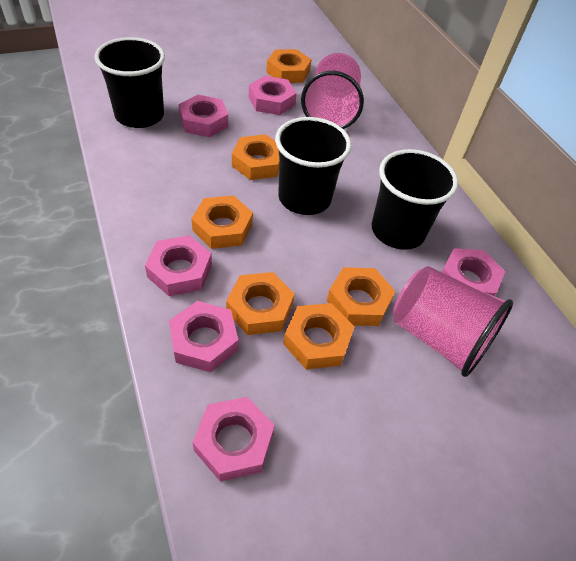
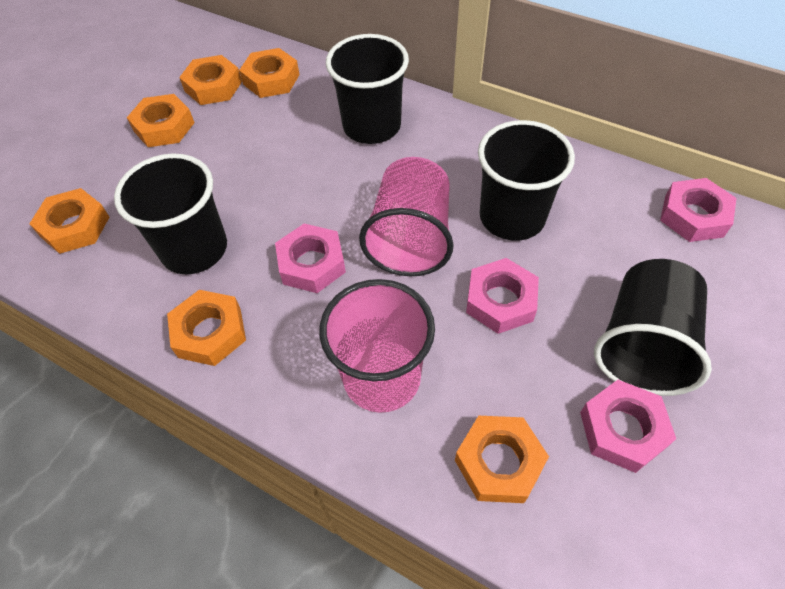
black cup: [94,37,165,128] [275,117,351,215] [372,149,458,250] = 3 -> [114,153,227,274] [326,34,409,144] [478,120,575,241] [594,259,712,396] = 4
pink nut: [145,235,212,296] [169,301,238,372] [179,95,228,137] [193,397,275,482] [249,76,296,115] [442,248,505,296] = 6 -> [275,224,346,293] [466,258,539,334] [580,380,676,473] [660,178,737,242] = 4

